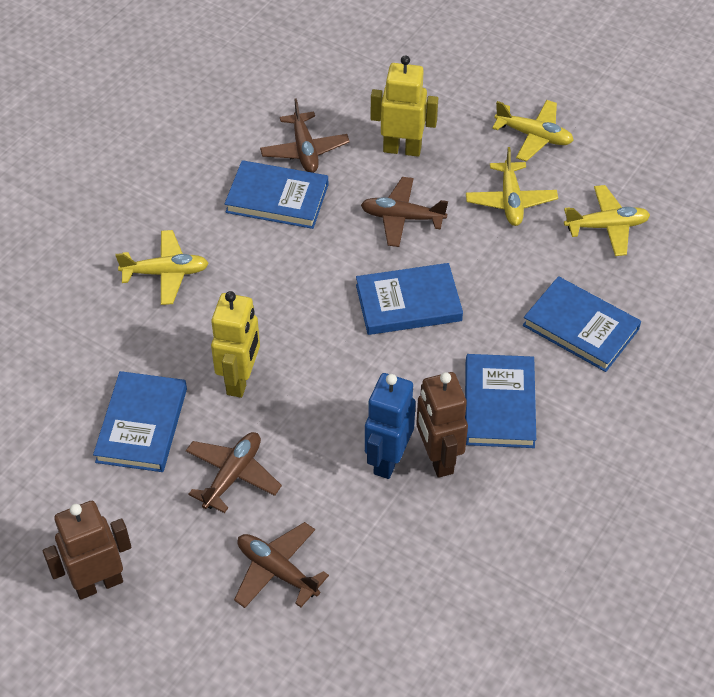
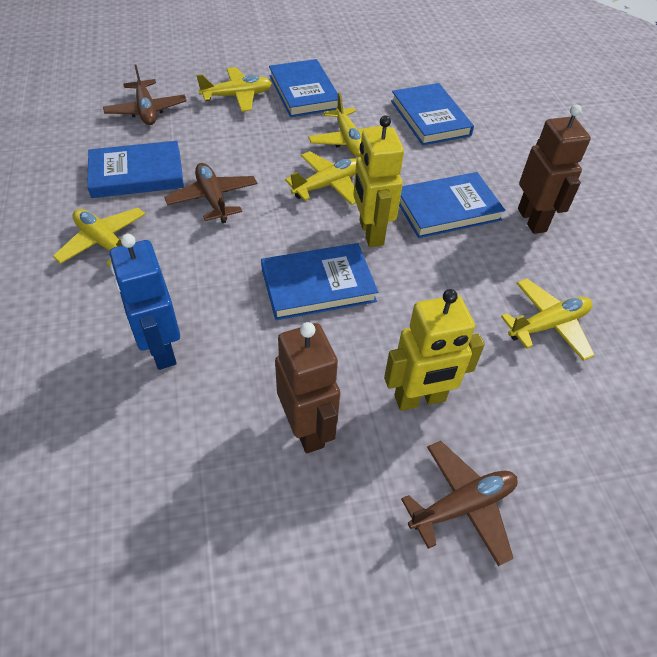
brown plane: [186,432,282,513] [234,522,329,608] [260,98,350,173] [361,177,448,247] = 4 -> [103,64,187,125] [164,163,257,223] [401,441,518,566] = 3
yellow plane: [116,230,209,305] [466,147,558,226] [492,100,574,162] [564,185,650,256] = 4 -> [53,208,146,267] [196,67,272,112] [285,151,357,205] [308,93,388,157] [501,279,595,361] = 5

